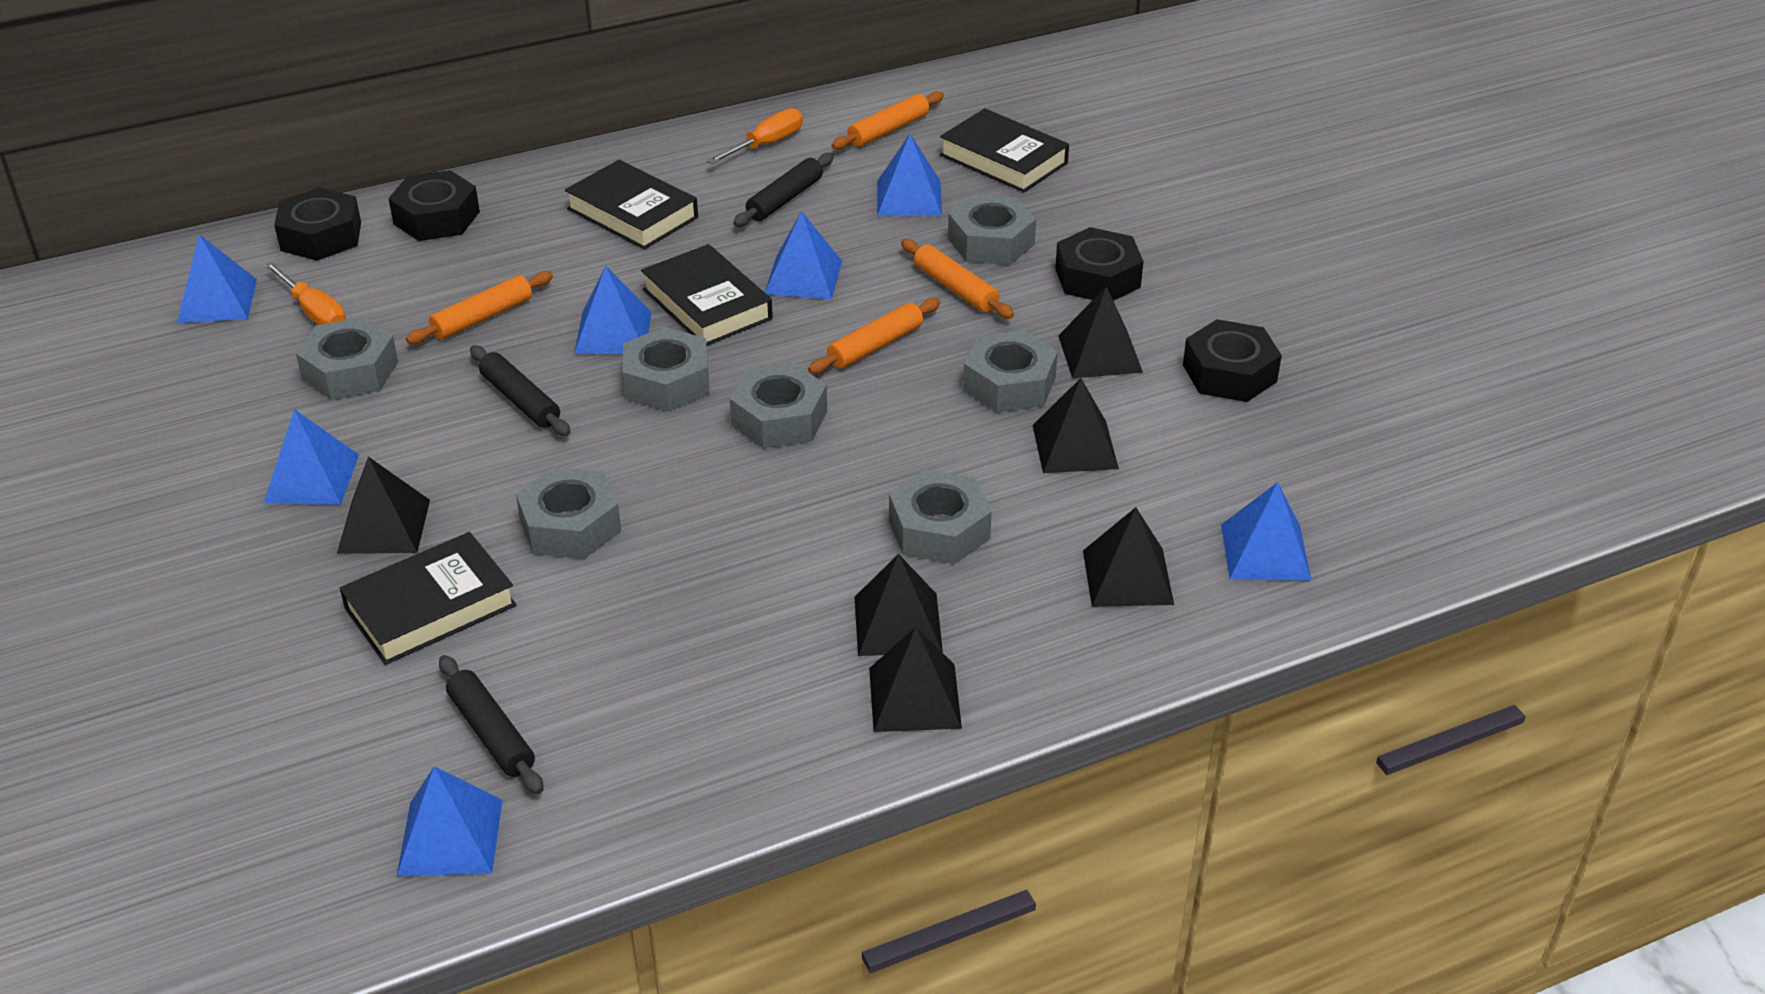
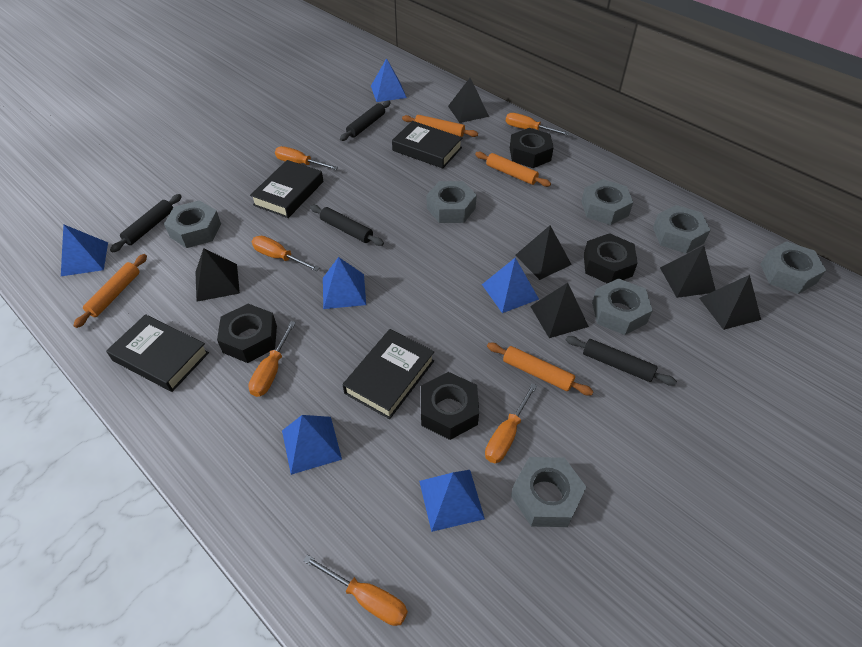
black rolling pin: [439,655,543,794] [470,345,571,436] [733,153,834,227] = 3 -> [110,194,182,253] [310,205,384,246] [340,101,391,141] [565,336,677,386] = 4
blue pyramid: [177,235,257,323] [264,409,359,505] [397,766,502,876] [574,266,652,354] [765,211,842,300] [877,134,942,216] [1221,482,1311,581] = 7 -> [61,224,108,276] [282,415,342,475] [323,257,366,309] [371,58,407,102] [419,470,485,532] [482,258,539,313] = 6
orange screwdriver: [264,262,346,325] [707,108,803,164] = 2 -> [248,321,296,397] [252,236,319,272] [275,146,338,170] [303,555,408,626] [485,383,537,463] [506,113,569,135] = 6

